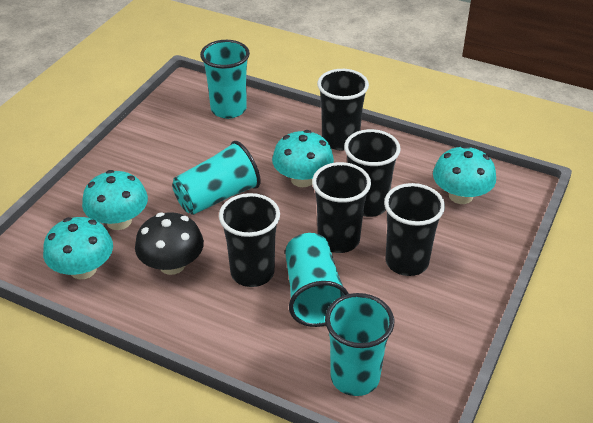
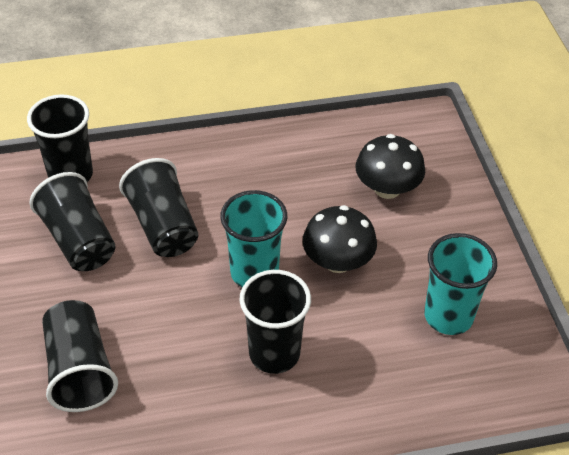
black mushroom: [135,212,204,275] = 1 -> [303,205,377,273] [356,134,425,199] = 2
turquoise cup: [172,141,261,215] [200,40,250,119] [285,233,349,327] [325,293,394,396] = 4 -> [220,190,287,287] [424,233,497,335] = 2
turquoise mushroom: [43,217,113,279] [82,170,148,230] [272,130,334,187] [433,145,496,204] = 4 -> none = 0

